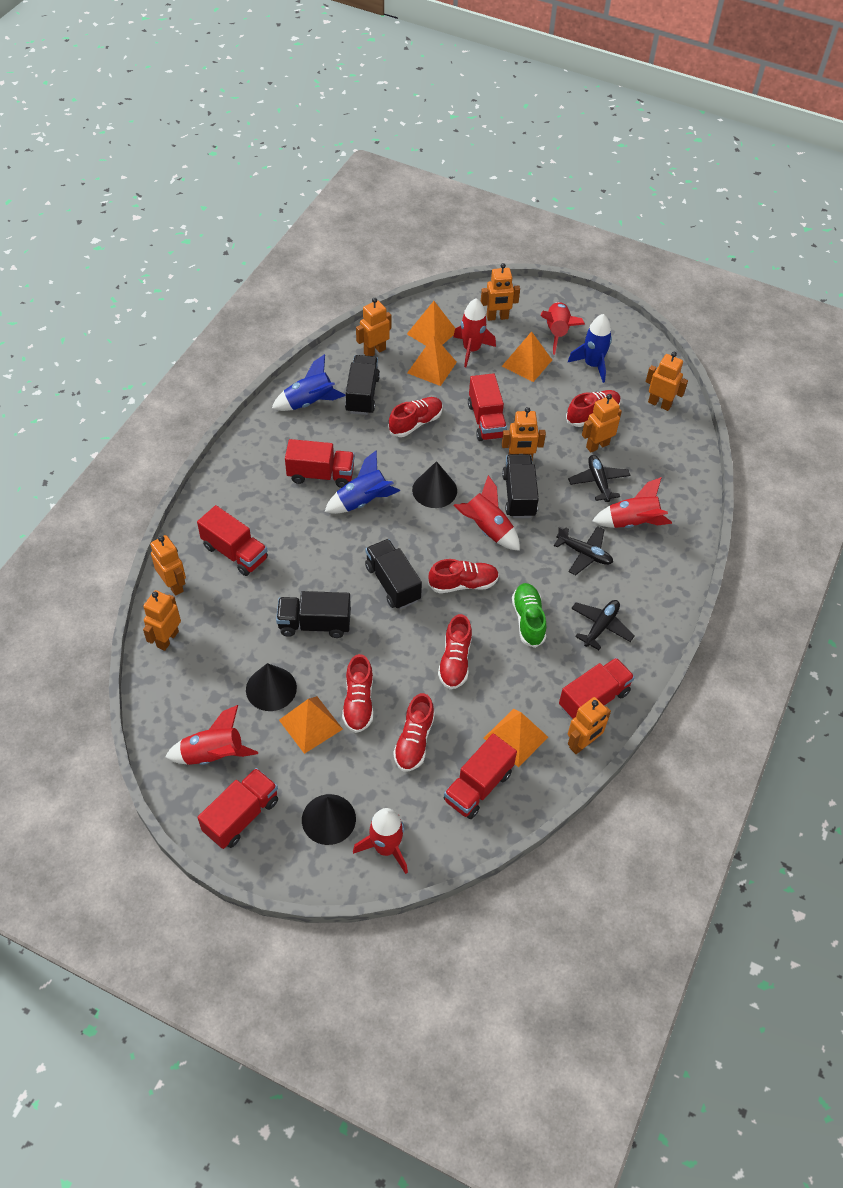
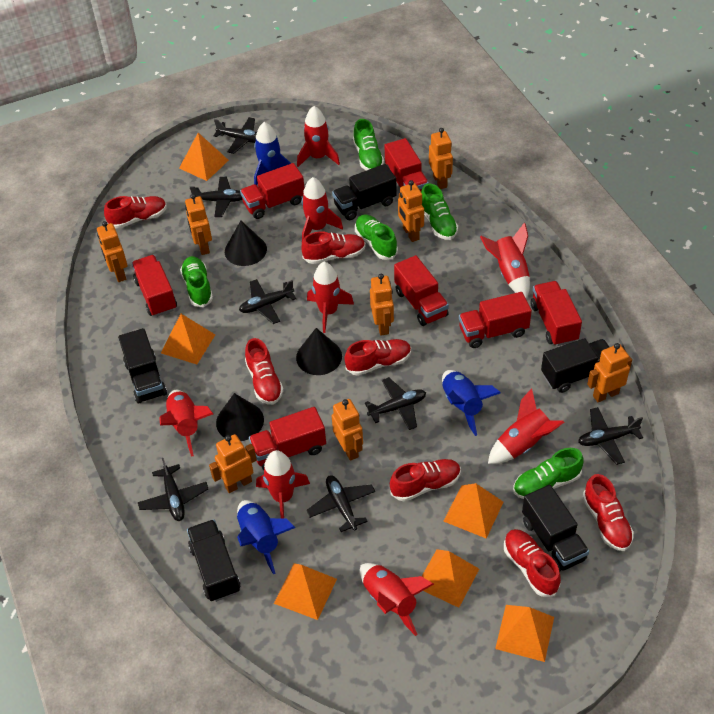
black plane: [554,526,613,575] [568,455,630,502] [571,600,635,650] = 3 -> [138,458,208,521] [190,177,242,217] [214,117,257,154] [239,279,296,324] [306,475,375,532] [365,377,426,430] [578,407,643,465] = 7
black truck: [276,591,351,638] [345,355,380,415] [365,539,422,609] [502,454,539,518] = 4 -> [118,328,167,404] [187,519,240,602] [332,164,397,220] [522,485,589,572] [541,338,609,393] = 5
green shoe: [512,583,546,648] = 1 -> [180,256,213,307] [353,119,384,171] [355,214,398,260] [421,183,458,240] [513,448,584,499] = 5
orange pyramid: [279,696,343,754] [407,301,456,346] [407,336,457,386] [484,709,548,767] [502,331,552,382] = 5 -> [161,314,215,364] [179,133,229,181] [274,563,337,620] [421,549,479,608] [443,483,503,538] [495,605,554,662] = 6
red rocket: [165,705,258,765] [353,808,408,874] [453,298,496,367] [453,475,520,551] [541,302,585,355] [592,477,672,528] = 6 -> [160,390,213,457] [256,450,310,519] [297,106,340,167] [302,177,343,242] [307,262,354,333] [360,563,434,636] [480,222,530,299] [488,388,564,464] = 8
red shoe: [342,654,373,733] [388,397,443,437] [393,693,435,772] [428,559,499,593] [438,614,472,689] [566,390,621,427] = 6 -> [104,196,167,229] [245,338,284,405] [302,231,366,264] [344,339,411,376] [390,459,461,501] [504,529,561,597] [583,474,634,551] = 7
red truck: [197,505,268,576] [197,768,278,849] [285,439,355,488] [444,734,517,819] [468,373,507,441] [559,658,635,720] = 6 -> [132,255,177,317] [240,163,305,219] [249,407,326,470] [385,138,429,191] [394,255,449,326] [459,292,532,348] [531,281,582,346] = 7

